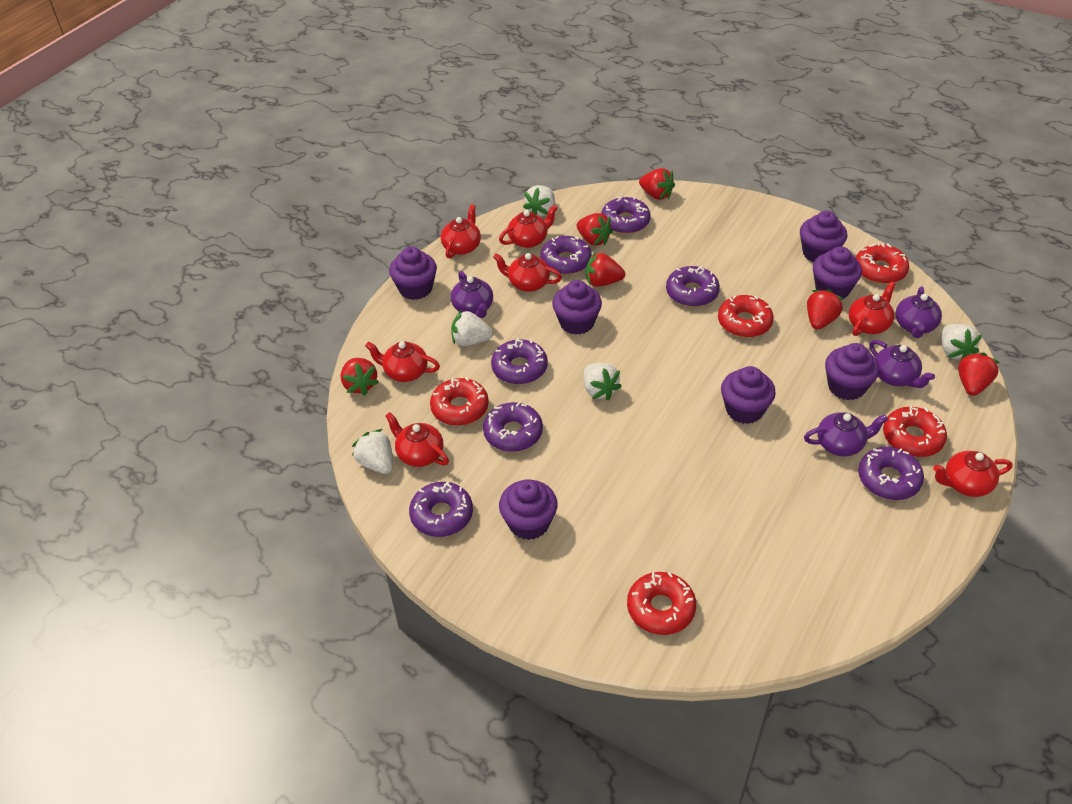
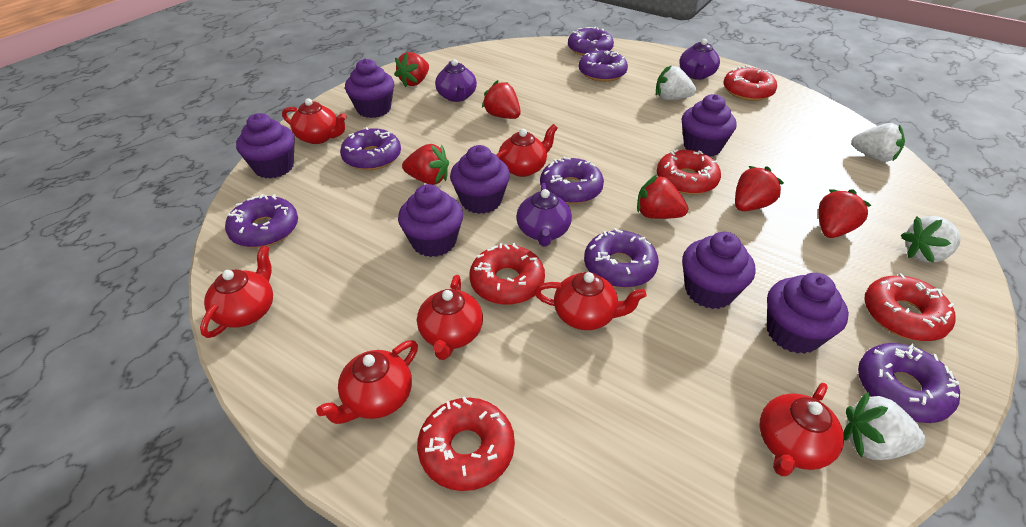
purple teapot: [451,271,493,318] [804,412,888,456] [869,340,935,388] [896,287,942,338] = 4 -> [435,59,477,102] [516,183,572,246] [679,39,720,80] = 3
white strawberry: [352,429,393,474] [451,310,493,346] [523,185,555,216] [584,363,622,400] [941,324,982,360] = 5 -> [656,65,696,100] [844,391,926,460] [851,123,905,162] [901,216,961,263] = 4

